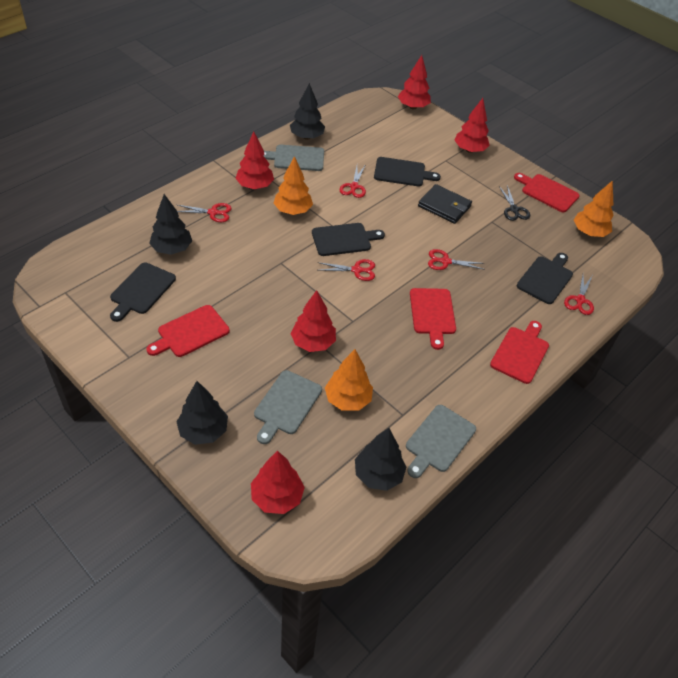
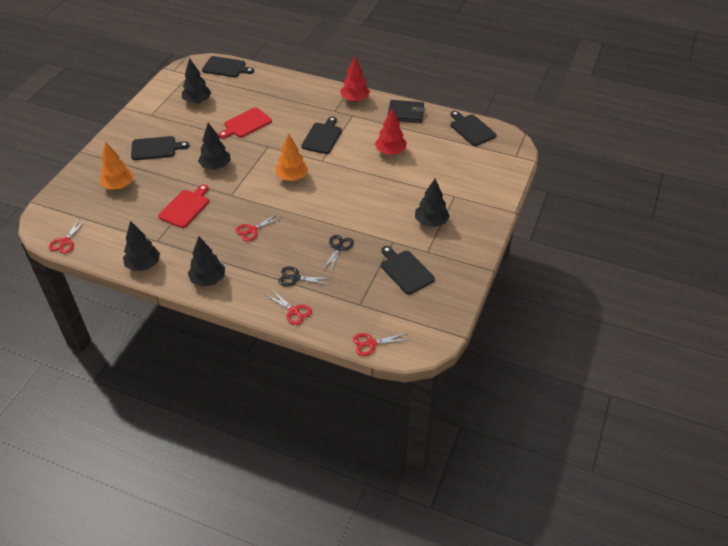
black cutting board: [110,262,176,322] [312,223,385,256] [374,157,441,186] [517,253,573,304] = 4 -> [131,136,189,160] [202,56,254,77] [301,117,342,154] [381,246,435,295] [450,111,496,146] = 5
black scissors: [499,185,530,221] = 1 -> [278,266,330,286] [323,235,354,271] = 2
black tree: [149,194,192,255] [176,381,228,445] [290,83,325,140] [355,428,406,491] = 4 -> [123,221,160,271] [182,58,212,104] [188,236,225,287] [198,123,231,170] [415,178,450,227] = 5
grey cutting board: [254,370,322,444] [263,145,324,171] [406,405,476,478] = 3 -> none = 0
orange tree: [274,156,313,215] [325,349,373,411] [574,180,614,237] = 3 -> [100,141,134,189] [276,133,308,181] = 2
red cutting board: [146,305,230,357] [410,288,456,350] [490,321,549,384] [514,173,580,212] = 4 -> [158,184,209,228] [218,108,272,139] = 2
red scissors: [177,203,232,222] [318,259,375,281] [340,166,366,198] [428,249,485,270] [564,275,594,315] = 5 -> [49,218,87,254] [235,213,282,241] [266,290,312,325] [353,333,407,356] = 4
red tree: [235,132,274,189] [251,451,305,514] [290,290,336,352] [398,55,431,109] [454,98,490,153] = 5 -> [340,56,370,102] [375,108,406,155] = 2

